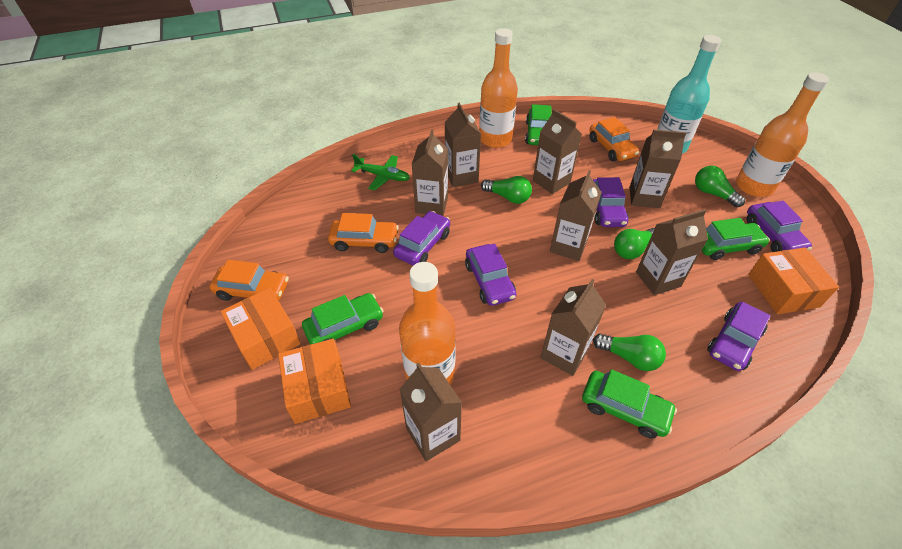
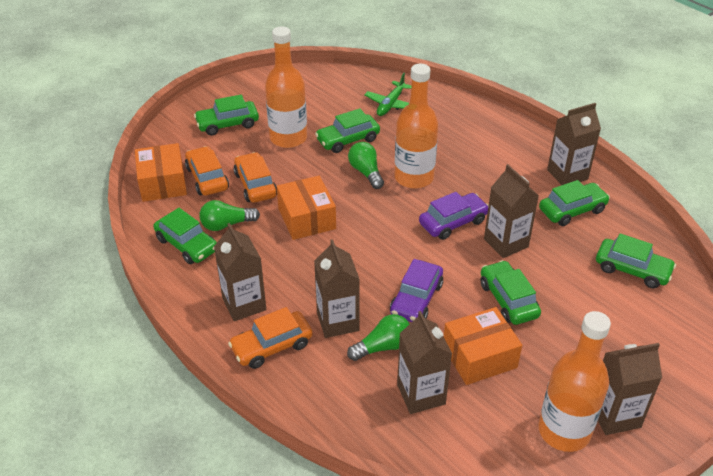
brown carton: [400,363,462,461] [411,129,448,216] [445,103,481,187] [533,109,582,194] [540,279,606,376] [550,170,602,261] [629,130,686,208] [636,209,708,295] = 8 -> [214,223,266,321] [314,239,360,338] [397,311,452,414] [484,164,539,258] [547,103,601,185] [598,343,662,435] = 6
green car: [302,293,384,345] [525,104,552,145] [582,369,677,439] [702,218,770,260] = 4 -> [154,208,217,264] [194,95,259,136] [315,108,380,153] [481,260,541,325] [539,180,610,226] [596,234,676,288] = 6
green light bulb: [481,176,532,204] [593,333,666,371] [614,228,655,259] [695,166,745,207] = 4 -> [199,200,260,231] [347,314,409,361] [348,142,384,189] = 3
purple car: [393,211,450,265] [465,244,516,306] [593,177,629,227] [707,302,771,371] [747,201,812,252] = 5 -> [390,259,443,322] [419,192,489,240] = 2
turquoise bottle: [657,35,721,154] = 1 -> none = 0

